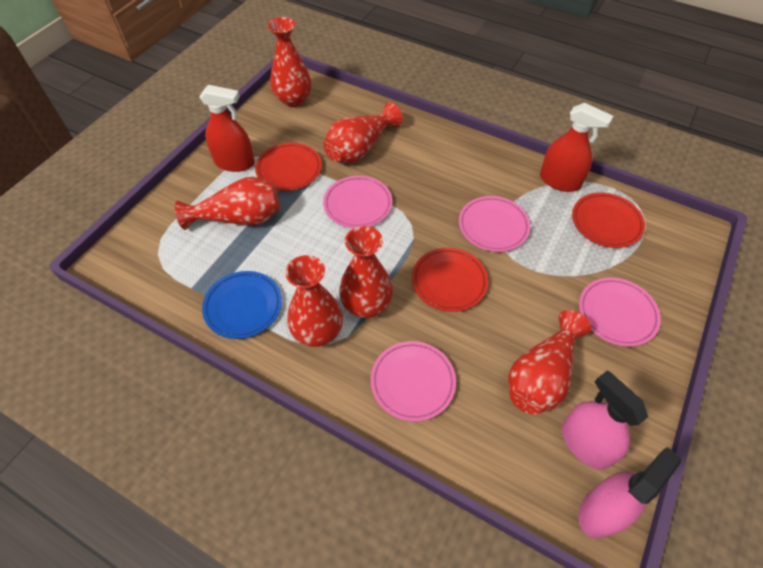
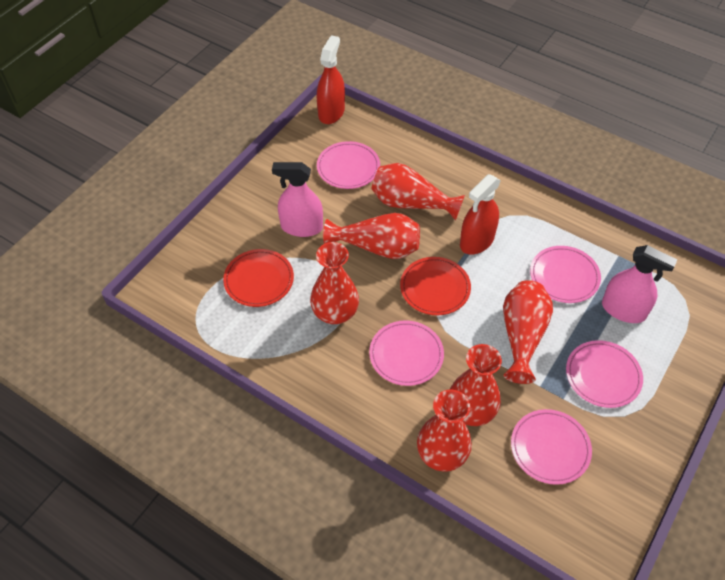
blue plate: [202,271,282,339] = 1 -> none = 0
pink plate: [323,176,392,228] [370,341,456,422] [459,196,530,252] [579,278,661,347] = 4 -> [317,141,380,189] [369,320,444,386] [511,409,592,485] [530,246,601,303] [566,340,643,408] = 5
red plate: [255,143,322,191] [412,248,488,312] [572,193,645,248] = 3 -> [223,249,294,307] [400,257,471,315] = 2

